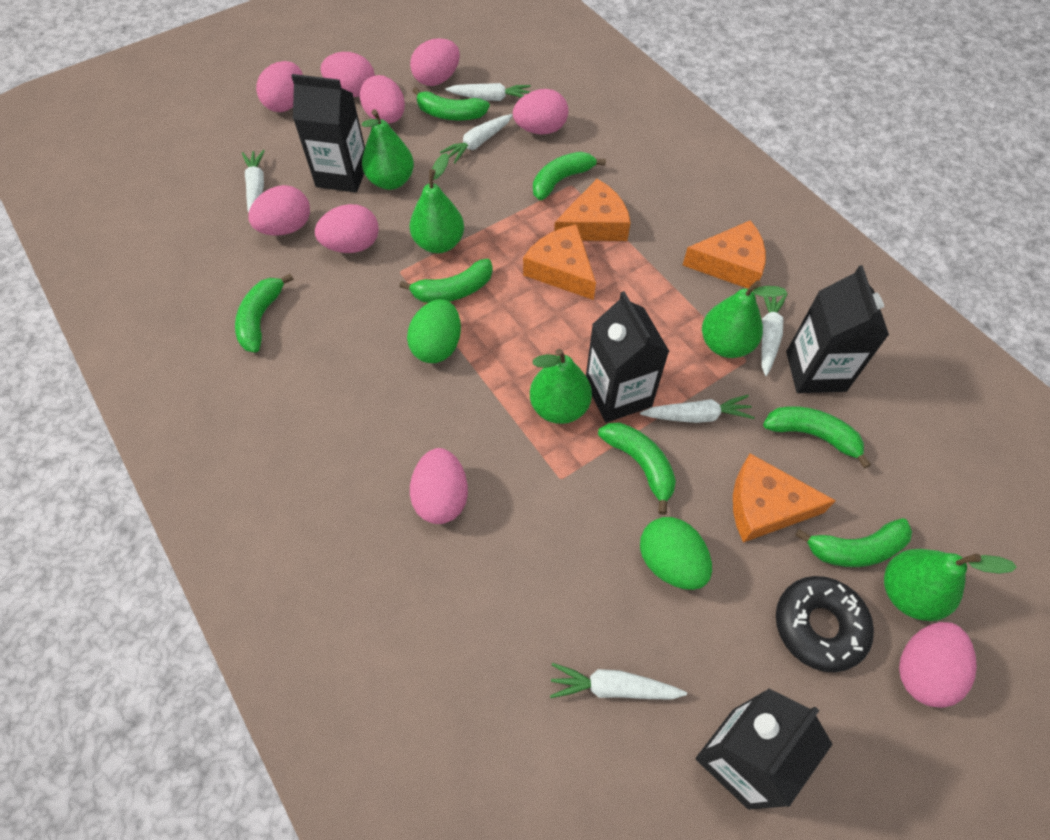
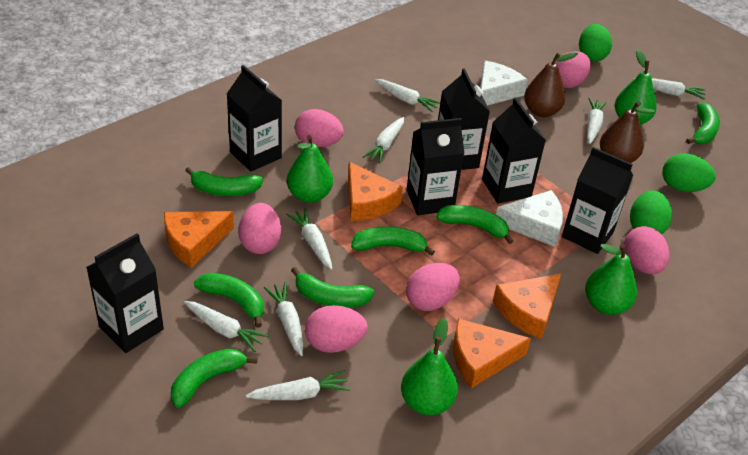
black carton: [292,74,365,193] [586,291,670,423] [696,688,833,810] [786,265,889,393] = 4 -> [86,233,164,353] [227,65,282,172] [407,118,464,215] [438,68,490,170] [482,98,546,203] [562,147,633,254] = 6
black donut: [776,576,874,672] = 1 -> none = 0
brown pear: none = 0 -> [524,52,578,117] [600,101,655,163] = 2
green egg: [407,299,461,363] [640,517,712,590] = 2 -> [579,24,612,62] [630,190,672,234] [662,153,716,192] = 3
green pear: [361,109,414,190] [410,153,464,253] [530,349,592,424] [702,280,787,358] [884,549,1017,621] = 5 -> [287,135,333,203] [401,318,458,415] [585,244,637,315] [615,50,657,125] = 4
pink egg: [248,185,310,236] [256,61,303,112] [315,204,379,253] [321,52,375,97] [360,75,405,124] [410,38,460,86] [410,448,468,524] [513,89,568,135] [899,622,977,708] = 9 -> [238,203,281,254] [295,109,344,147] [305,305,368,353] [406,263,460,311] [555,51,591,88] [624,226,669,274] = 6
white carrot: [242,150,265,212] [440,114,513,164] [445,83,531,101] [550,663,687,700] [640,395,755,423] [761,293,787,376] = 6 -> [184,301,269,352] [246,370,350,400] [264,282,303,356] [286,208,332,270] [363,117,404,164] [375,79,440,112] [587,98,607,144] [634,78,706,100] = 8
white cheese: none = 0 -> [480,61,528,106] [496,190,563,247] = 2

